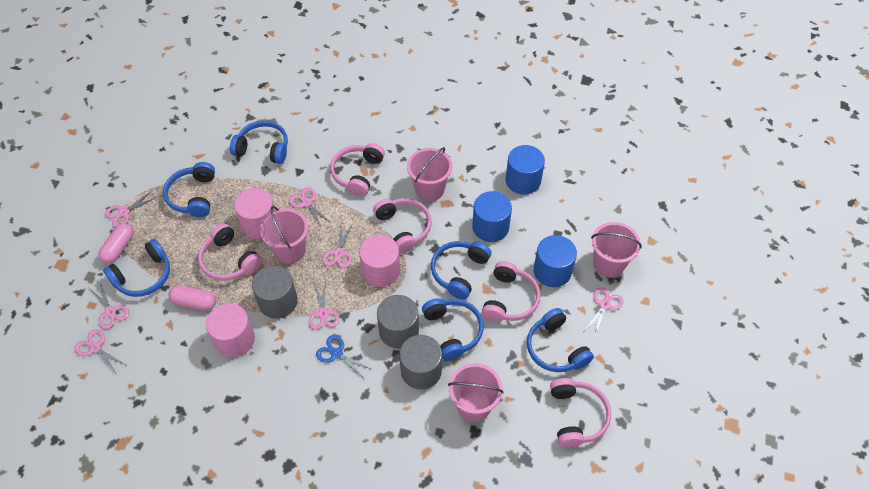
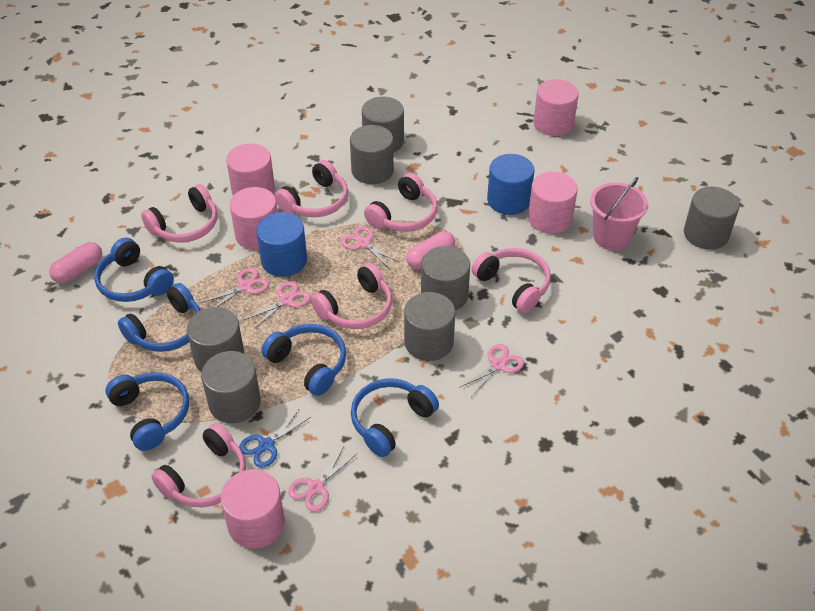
blue cylinder: [472,191,512,242] [506,145,545,195] [534,235,577,287] = 3 -> [256,212,307,277] [487,154,535,215] = 2
blue headphones: [103,239,170,297] [163,162,215,217] [230,120,288,164] [422,298,484,361] [431,241,491,300] [527,308,594,372] = 6 -> [94,238,174,302] [106,372,189,451] [118,283,200,352] [261,324,346,396] [351,378,439,457] = 5
grey cylinder: [252,266,298,319] [377,295,419,349] [399,335,442,389] = 3 -> [187,307,244,372] [201,351,261,423] [350,125,394,184] [362,97,404,153] [404,292,455,361] [421,246,470,311] [684,187,740,250] = 7
pink bucket: [260,206,308,264] [407,147,452,201] [448,363,504,422] [591,222,642,277] = 4 -> [590,177,648,250] = 1
pink cylinder: [206,304,255,357] [234,188,275,239] [359,235,400,287] = 3 -> [220,470,285,548] [226,144,275,196] [230,187,278,250] [528,172,578,234] [534,79,579,136] = 5
pink headphones: [198,223,262,281] [330,143,385,196] [373,198,432,254] [482,261,541,322] [550,378,611,448] = 5 -> [141,184,217,243] [151,423,246,507] [274,160,348,217] [311,263,392,329] [364,173,438,232] [472,248,551,313] = 6
pink scissors: [75,329,126,373] [89,283,129,329] [105,190,157,227] [289,187,331,227] [309,283,339,330] [322,223,353,268] [584,288,623,336] = 7 -> [201,268,269,307] [245,281,311,329] [288,446,357,512] [341,226,400,268] [459,344,524,397] = 5

